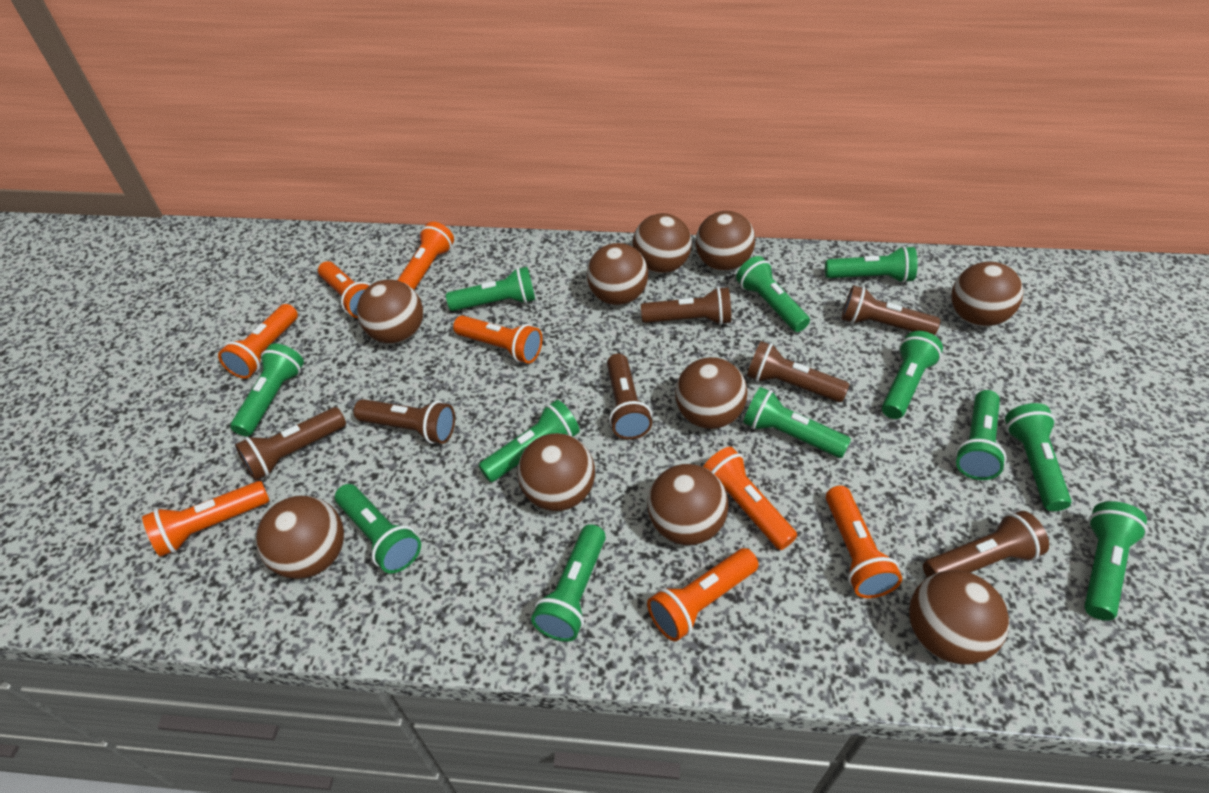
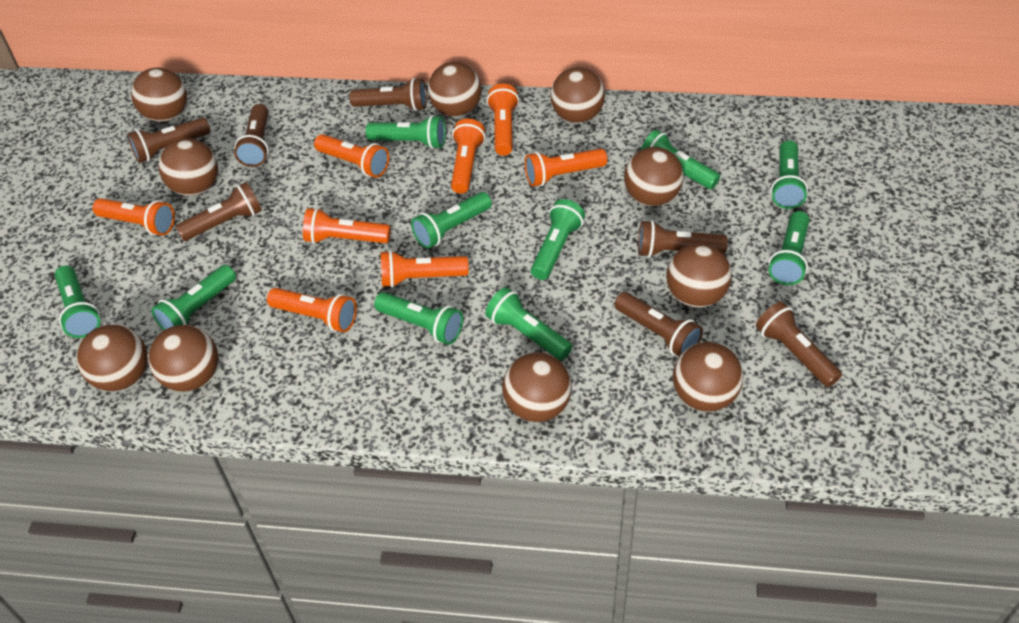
green flashlight: [230,343,304,437] [335,484,421,574] [446,267,535,311] [478,400,580,482] [531,524,606,642] [736,256,810,332] [743,387,851,458] [825,246,918,283] [882,331,943,419] [955,390,1006,480] [1005,403,1072,511] [1084,501,1148,621] = 12 -> [55,266,100,338] [152,265,236,330] [366,115,446,149] [374,292,463,345] [411,192,492,249] [485,287,572,360] [531,199,585,280] [641,130,720,189] [769,211,809,285] [771,140,808,209] = 10

